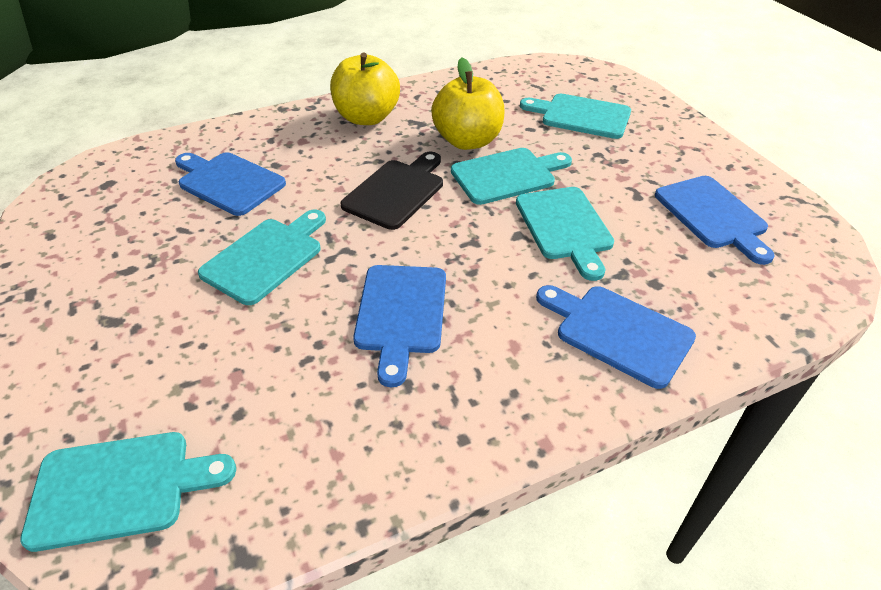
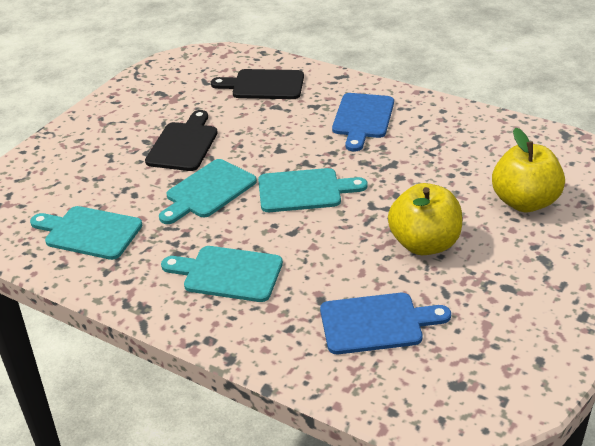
black cutting board: [340,152,443,230] = 1 -> [145,110,218,171] [211,69,304,99] = 2
blue cutting board: [175,152,286,216] [353,265,446,387] [536,285,696,389] [655,176,775,265] = 4 -> [320,293,451,354] [332,93,394,151] = 2
turquoise cutting board: [20,432,236,552] [198,210,326,305] [451,148,572,205] [516,187,614,281] [520,94,631,139] = 5 -> [30,206,143,260] [159,159,257,224] [161,246,283,302] [258,168,367,212] = 4

